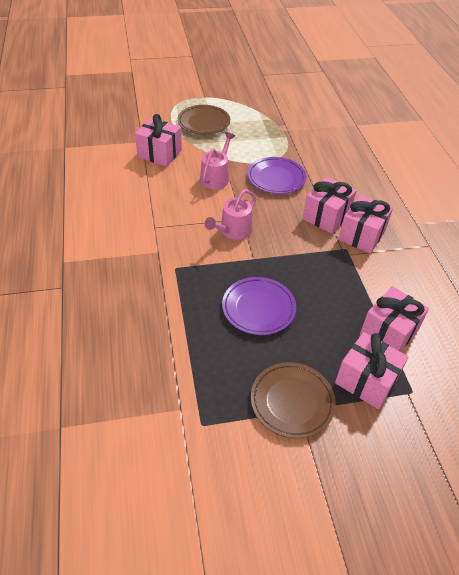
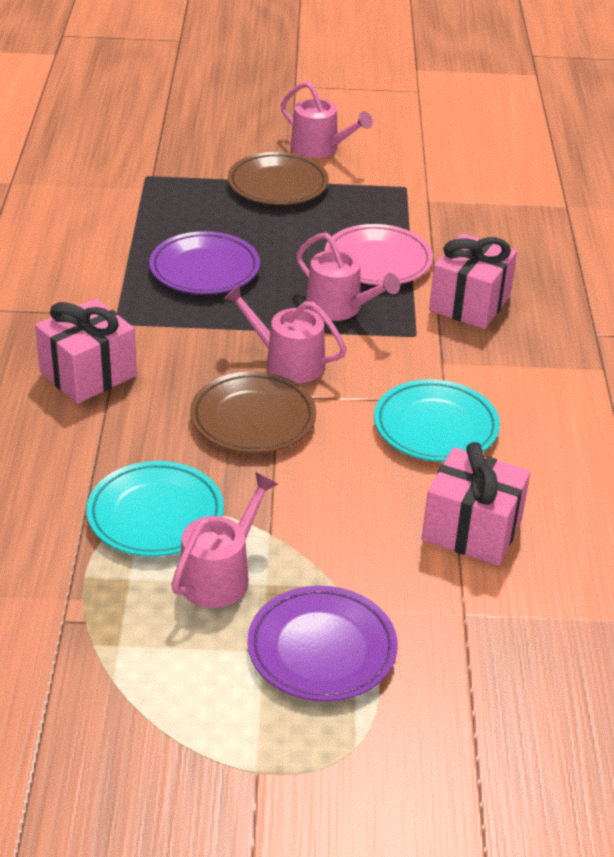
pink gift: [135,114,182,167] [303,177,356,234] [335,332,409,409] [338,195,393,254] [360,286,429,352] = 5 -> [35,298,137,404] [422,442,531,566] [429,233,517,329] = 3
pink plate: none = 0 -> [325,224,433,285] = 1
pink watering can: [200,132,235,189] [205,189,256,240] = 2 -> [171,473,278,608] [223,284,347,383] [281,81,373,158] [296,233,400,321] = 4
turquoise plate: none = 0 -> [86,461,224,557] [374,379,500,462] = 2

